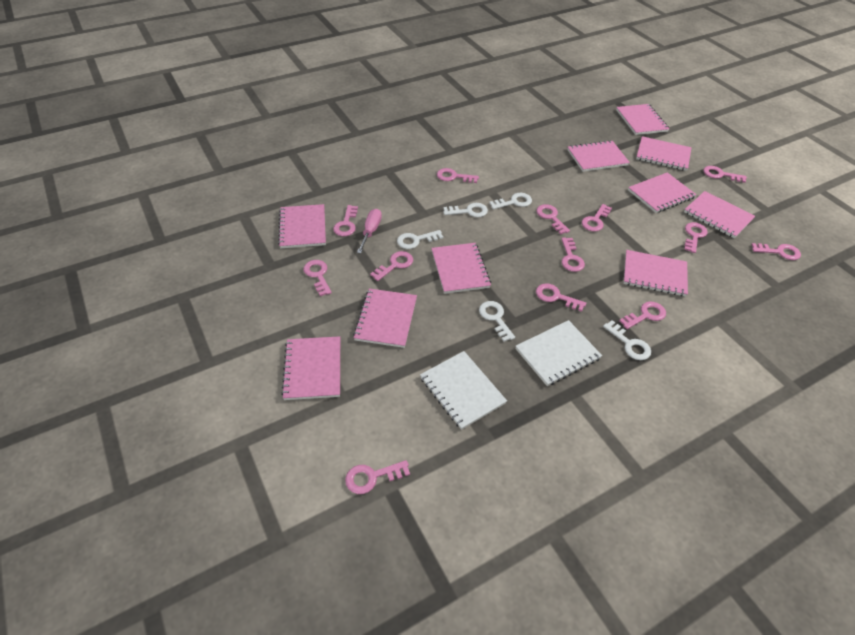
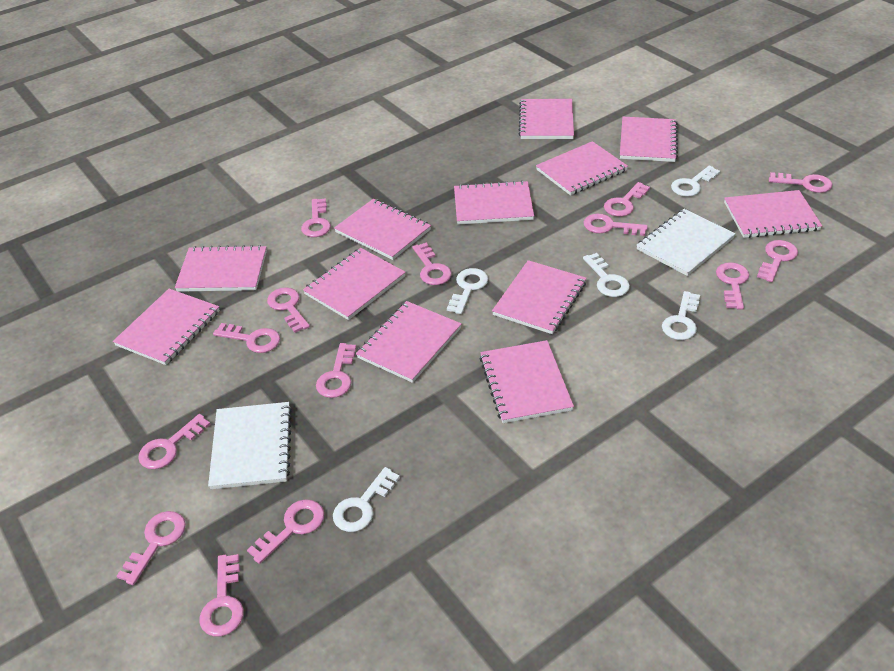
pink key: [304,260,332,296] [333,205,358,236] [345,460,410,494] [370,251,413,281] [437,168,479,183] [536,204,570,234] [536,283,586,312] [562,237,585,272] [582,204,612,231] [619,301,666,329] [684,222,708,253] [703,166,747,183] [751,243,801,260] = 13 -> [116,511,186,585] [138,414,211,469] [199,554,244,636] [213,323,280,353] [247,499,324,564] [267,287,310,333] [301,198,331,237] [316,343,356,398] [412,243,452,285] [584,214,648,236] [604,182,650,217] [716,262,749,310] [757,240,798,282] [769,172,832,193] = 14
pink notebook: [278,204,326,248] [281,336,340,400] [353,288,417,348] [431,243,491,294] [567,140,630,172] [616,104,669,135] [623,250,688,297] [628,172,697,213] [636,136,691,171] [684,191,755,238] = 10 -> [113,289,220,365] [175,245,267,292] [303,248,406,320] [334,199,431,260] [356,301,462,383] [454,180,534,225] [479,340,574,423] [492,260,586,334] [518,99,574,139] [536,141,628,195] [620,117,678,162] [724,190,822,238] = 12
pink screwdriver: [357,209,382,254] = 1 -> none = 0

